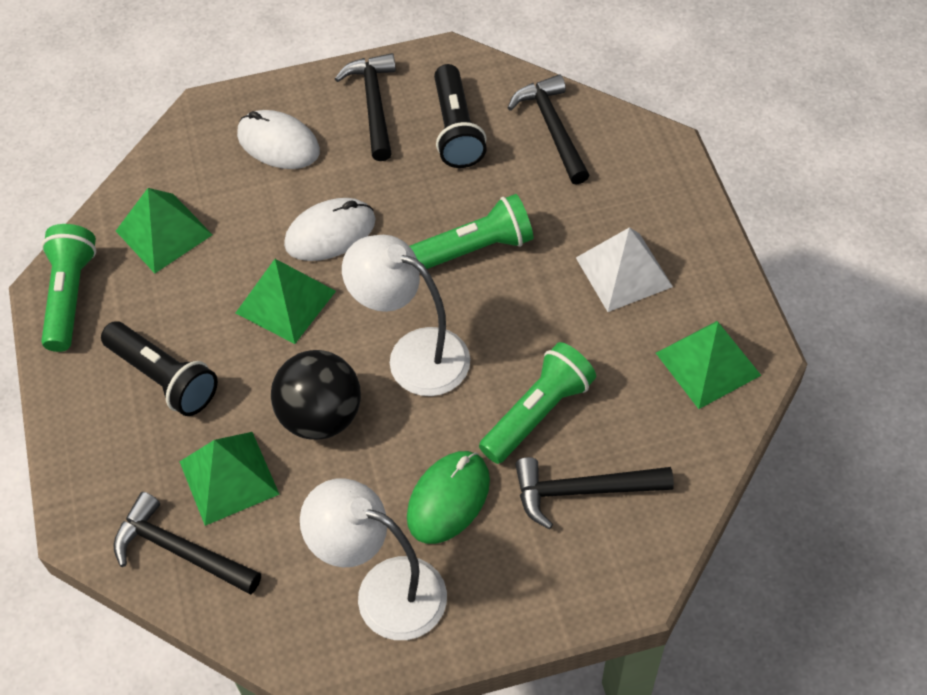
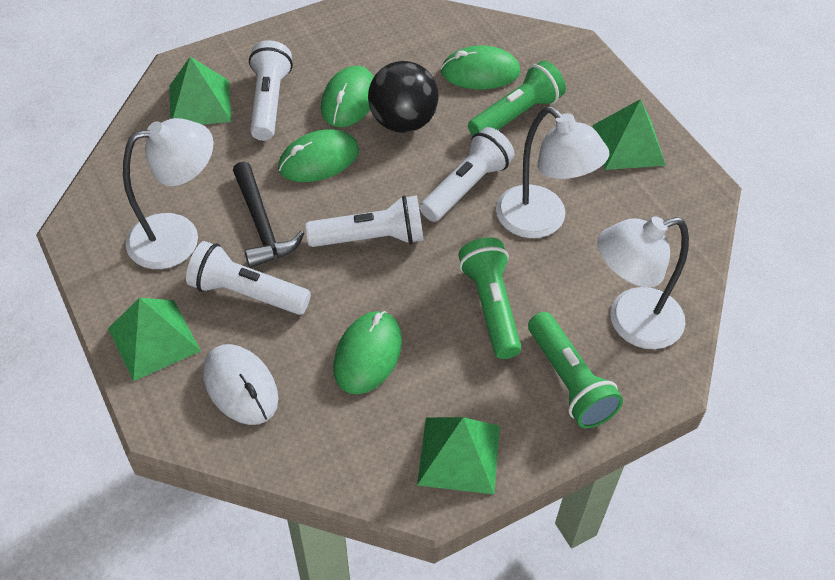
black flashlight: [101,321,218,416] [434,64,487,168] = 2 -> none = 0
black hammer: [113,492,261,594] [335,53,396,161] [508,74,589,185] [515,457,674,529] = 4 -> [233,161,304,268] = 1
green mouse: [407,451,490,544] = 1 -> [278,129,359,182] [321,66,374,127] [333,311,402,394] [441,46,520,89] = 4
white flashlight: none = 0 -> [186,241,311,315] [249,40,293,141] [305,195,424,247] [420,127,515,222] = 4
white lamp: [300,478,447,640] [342,235,470,396] = 2 -> [123,118,213,269] [496,107,609,238] [597,216,689,349] = 3
white mouse: [237,110,320,169] [284,198,376,261] = 2 -> [203,344,278,425] = 1
white pyramid: [576,227,673,312] = 1 -> none = 0

